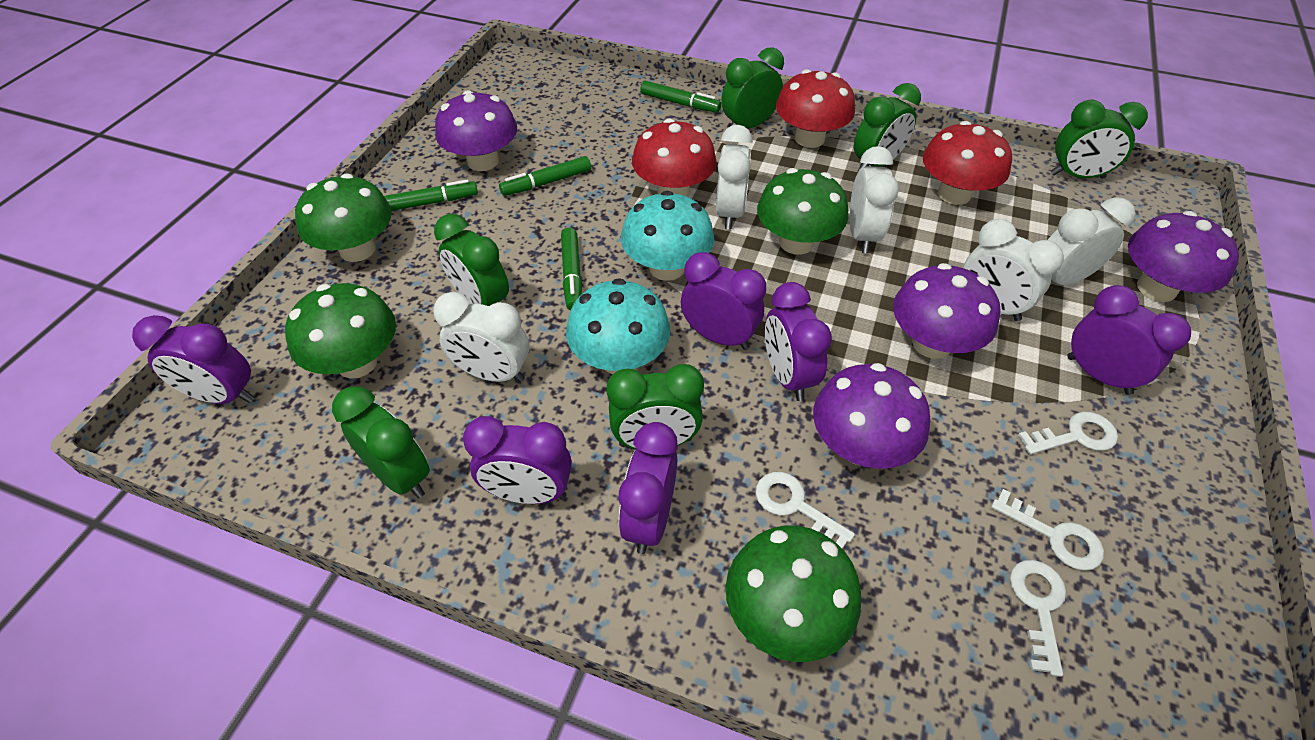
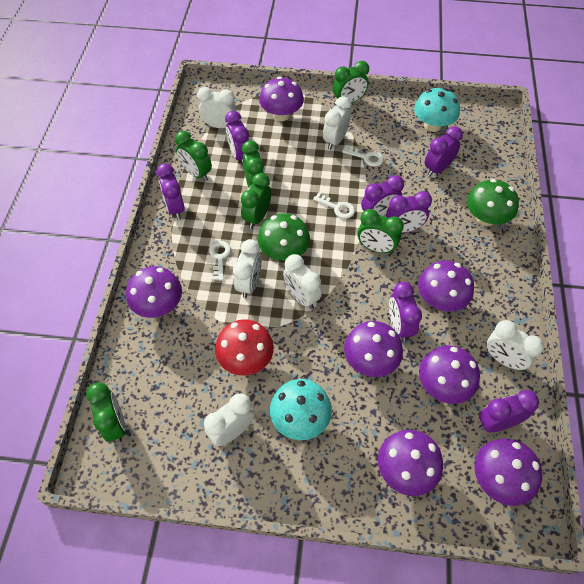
green marker: [384,179,478,211] [499,156,591,196] [561,228,582,311] [640,81,721,113] = 4 -> none = 0
green mushroom: [285,283,396,379] [295,173,392,262] [726,526,861,662] [757,168,848,255] = 4 -> [258,213,310,261] [467,179,519,226] = 2
purple clock: [132,315,254,404] [463,416,572,504] [618,422,678,554] [681,252,766,350] [765,282,832,401] [1067,285,1191,395] = 6 -> [156,163,185,220] [225,111,249,166] [361,175,404,217] [386,191,432,233] [389,282,422,342] [425,126,463,177] [479,390,539,432] = 7
purple mushroom: [435,90,517,171] [813,363,931,469] [893,263,1000,359] [1128,211,1239,302] = 4 -> [126,266,182,318] [259,76,304,121] [344,321,403,377] [378,430,443,496] [418,261,474,312] [419,345,480,404] [474,439,542,506] = 7
red mushroom: [632,119,717,197] [776,69,855,148] [923,121,1012,205] = 3 -> [215,319,274,376] = 1
white clock: [433,292,529,382] [716,125,753,229] [850,146,899,253] [963,219,1064,321] [1048,197,1136,285] = 5 -> [197,87,237,128] [204,393,255,446] [233,239,262,298] [283,254,322,309] [323,96,351,150] [487,320,544,370] = 6
white key: [756,472,855,548] [991,489,1104,570] [1010,560,1066,677] [1018,412,1118,455] = 4 -> [209,241,231,281] [313,192,355,219] [342,145,384,167] = 3

